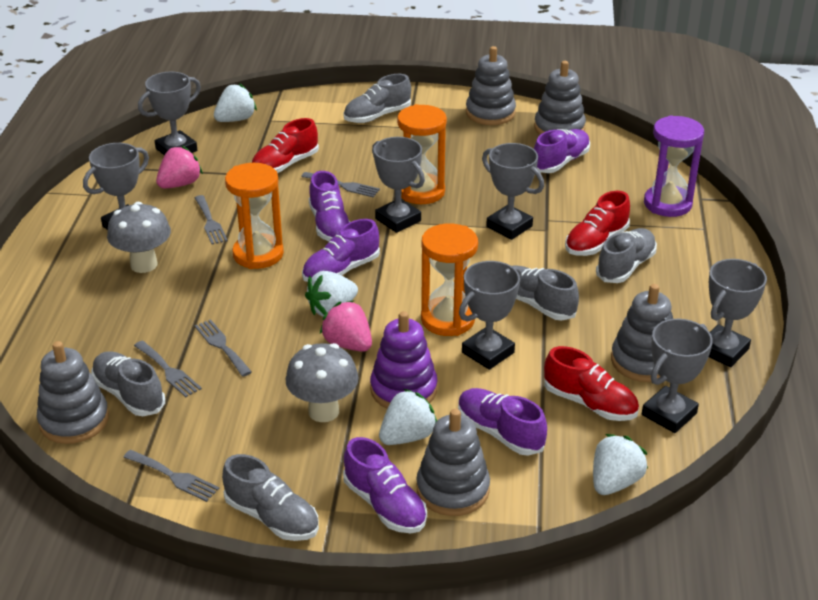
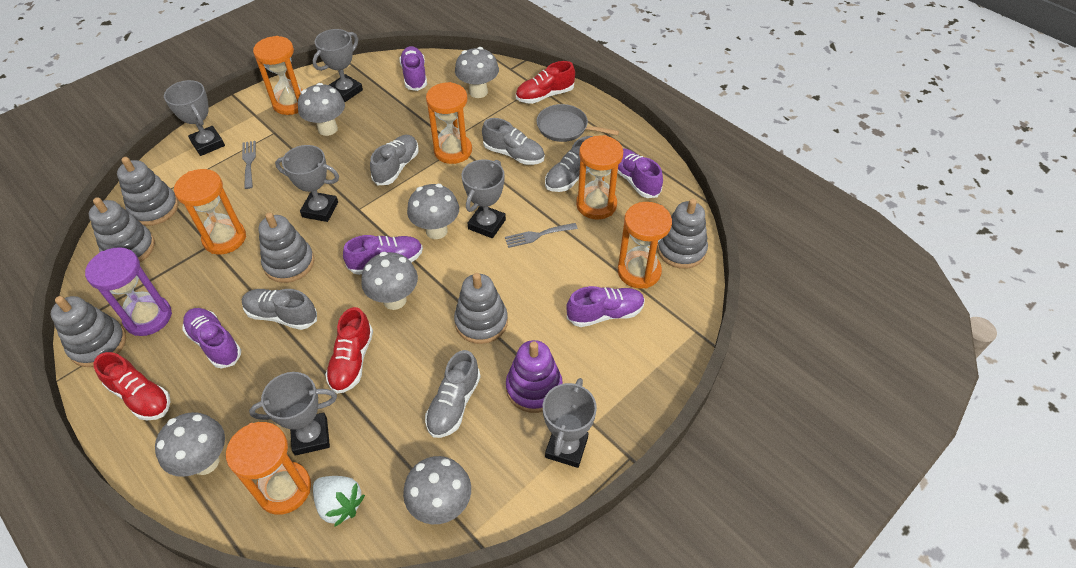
grey fork: [123,450,219,502] [134,340,202,397] [195,195,228,245] [195,319,252,377] [301,172,380,198] = 5 -> [242,141,256,189] [505,223,578,248] = 2
grey mushroom: [107,202,171,273] [286,343,358,422] = 2 -> [155,412,225,477] [298,83,345,136] [361,252,418,310] [403,456,471,524] [407,184,459,239] [455,47,499,98] = 6
grey pan: none = 0 -> [536,104,619,142] = 1
grey stacking toy: [37,341,109,444] [416,409,490,516] [466,46,516,125] [534,61,586,135] [611,284,673,382] = 5 -> [51,296,126,367] [89,197,155,262] [117,157,179,226] [258,212,314,283] [454,273,508,344] [657,199,708,269] = 6
grey trophy: [83,143,149,230] [138,71,201,155] [372,137,425,233] [459,261,522,370] [482,143,544,240] [642,319,713,433] [709,259,767,367] = 7 -> [164,80,225,156] [249,372,337,456] [275,145,339,222] [313,29,363,102] [461,159,506,238] [543,378,597,468] = 6
orange hourglass: [225,163,284,269] [397,104,447,204] [421,223,478,336] = 3 -> [174,169,246,254] [226,422,311,515] [253,36,303,115] [426,82,472,164] [576,135,623,220] [618,202,672,289] = 6
pink strawberry: [156,146,203,188] [320,301,372,352] = 2 -> none = 0
white strawberry: [214,83,257,122] [305,271,358,316] [379,389,437,445] [593,434,648,495] = 4 -> [313,476,365,527] = 1

